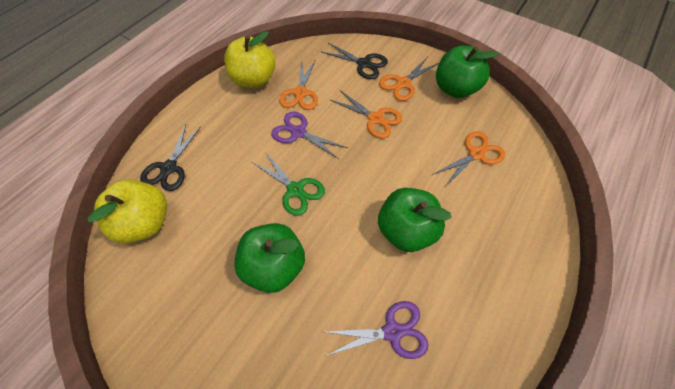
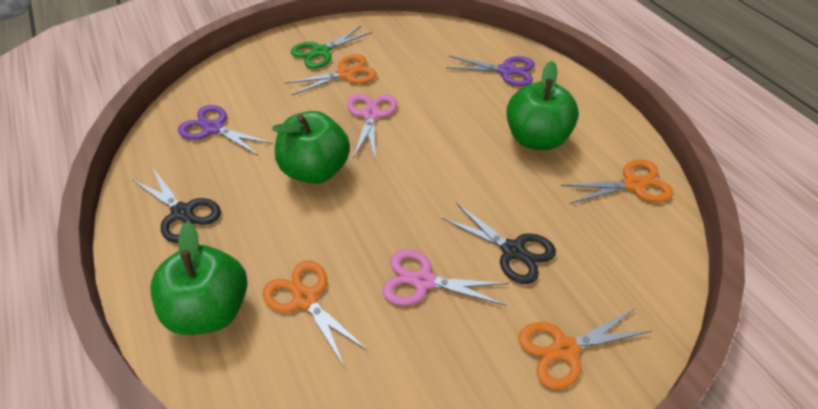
pink scissors: none = 0 -> [347,94,397,159] [382,250,509,306] = 2
yellow apple: [88,180,167,243] [224,31,275,88] = 2 -> none = 0

